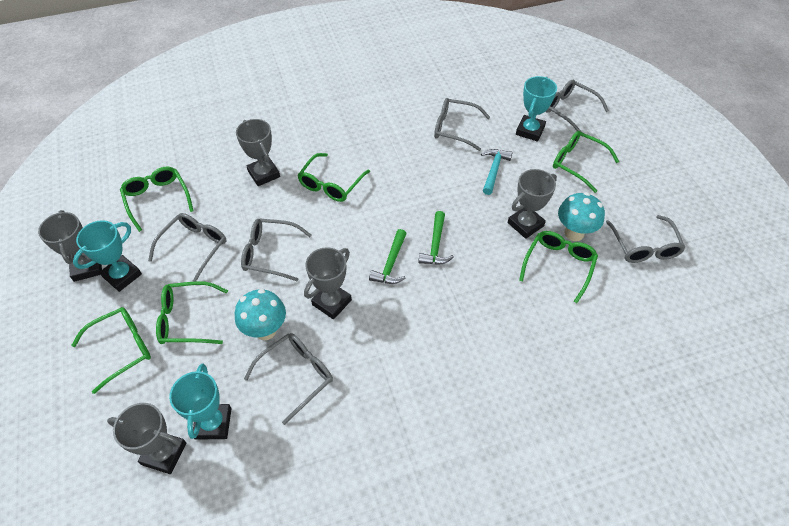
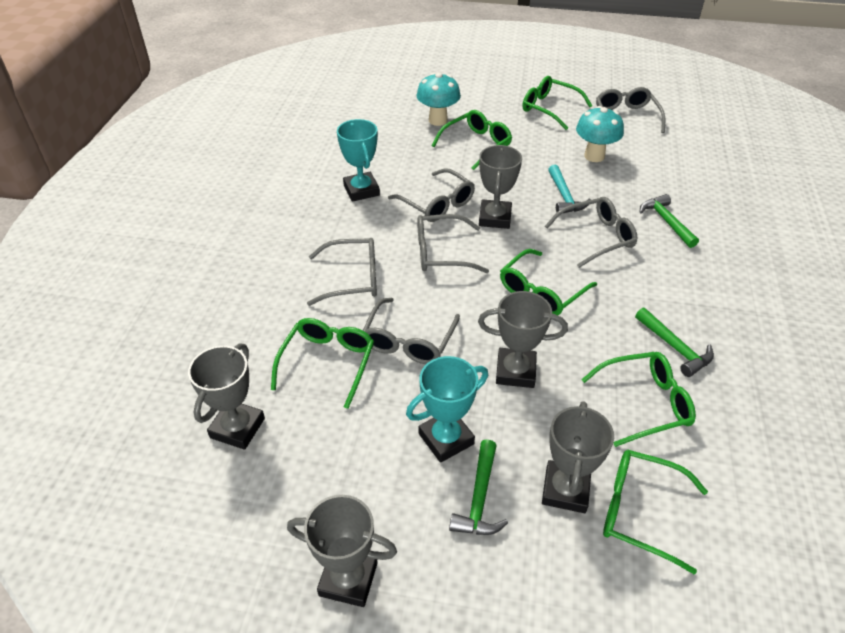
green hammer: [369,229,407,284] [418,211,454,265] = 2 -> [449,439,508,535] [635,308,714,377] [640,194,699,248] = 3
turquoise trophy: [73,220,142,292] [169,363,232,440] [516,76,557,142] = 3 -> [337,119,380,202] [406,356,488,463] = 2

